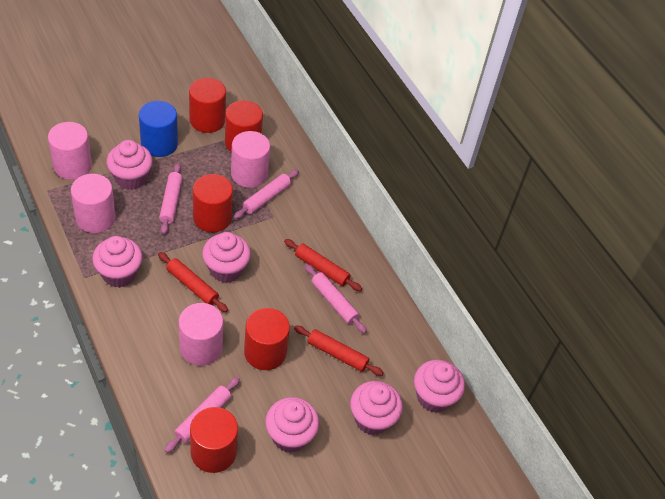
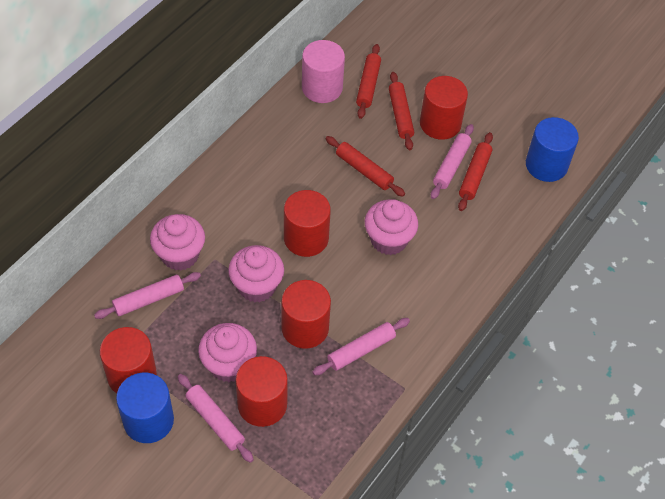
blue cylinder: [139,101,178,157] = 1 -> [116,372,174,443] [526,117,579,182] = 2
pink cupcake: [92,236,142,288] [106,140,153,190] [202,232,251,283] [265,397,319,453] [350,381,403,435] [414,360,465,413] = 6 -> [150,214,205,271] [198,323,257,382] [228,245,284,302] [365,199,418,255] = 4
pink cylinder: [48,122,92,180] [71,174,116,233] [179,303,223,366] [231,131,270,188] = 4 -> [302,40,345,103] = 1
red rolling pin: [158,252,228,312] [284,239,362,291] [294,326,384,376] = 3 -> [326,136,405,197] [356,44,381,119] [389,72,414,150] [458,132,493,211] = 4

